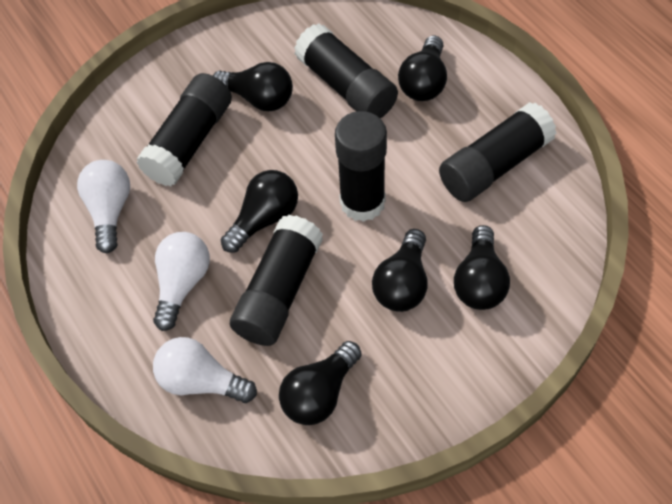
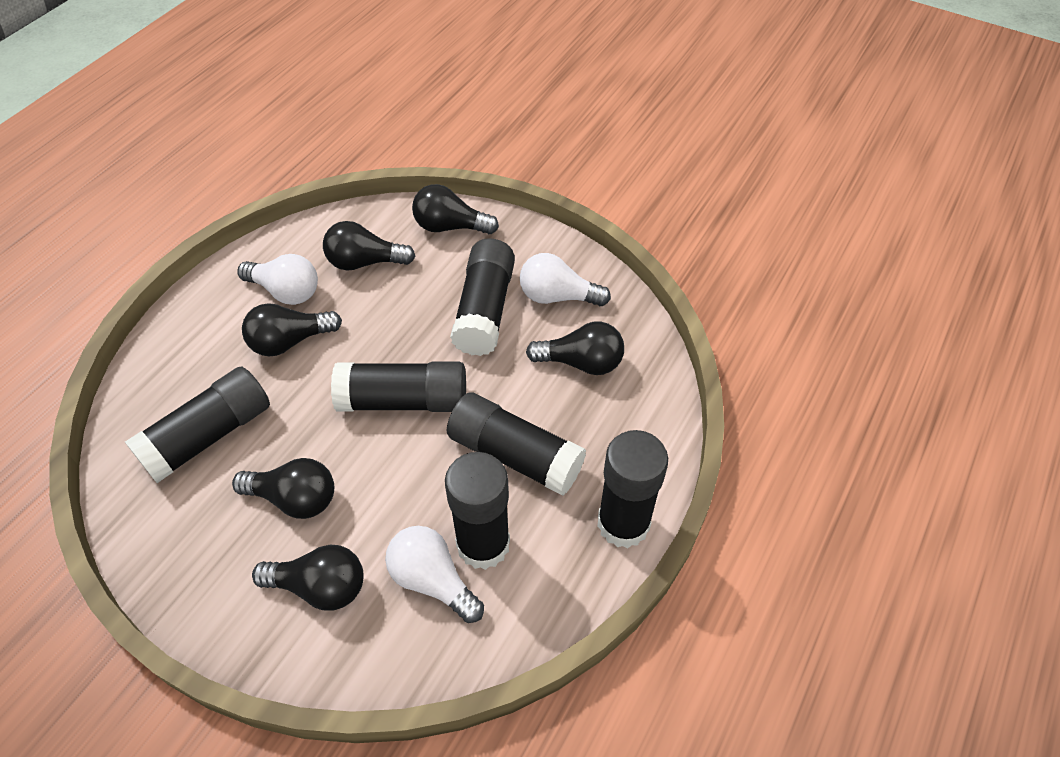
black glue stick: [136,73,232,186] [230,215,323,346] [294,23,398,119] [335,111,387,222] [439,102,557,202] = 5 -> [125,367,270,483] [331,361,466,412] [445,452,510,570] [447,392,586,496] [450,238,515,356] [597,430,668,548] = 6

